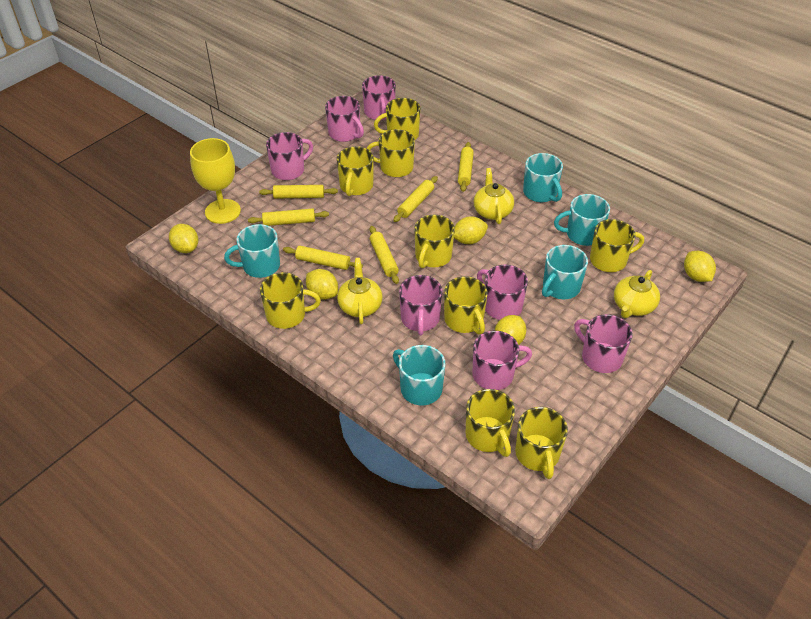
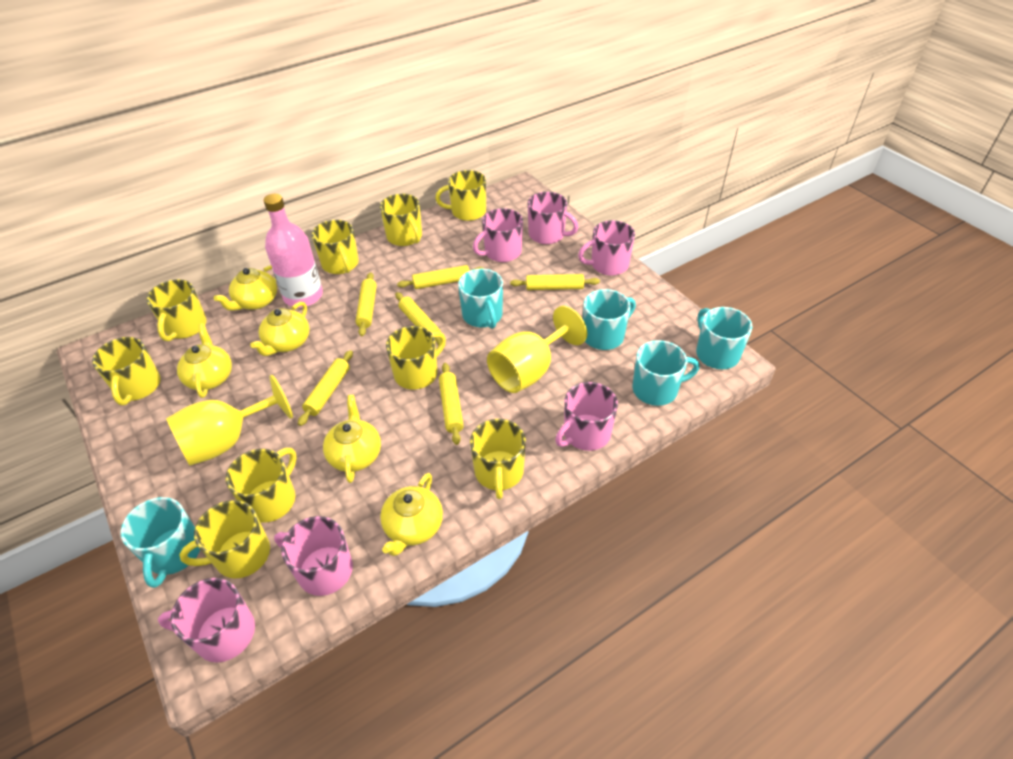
pink bottle: none = 0 -> [264,194,323,308] = 1
pink mug: [266,132,313,180] [325,96,364,142] [362,75,396,120] [399,275,442,336] [472,331,532,390] [477,265,528,320] [574,314,633,373] = 7 -> [158,578,255,662] [274,516,353,596] [473,208,523,262] [528,192,579,244] [555,382,618,451] [578,220,635,276] = 6
yellow goblet: [190,138,241,224] = 1 -> [166,375,293,466] [487,306,587,393] = 2
yellow lemon: [169,224,198,253] [306,269,338,300] [454,216,488,244] [495,315,526,345] [684,251,716,282] = 5 -> none = 0
yellow teapot: [337,258,383,324] [474,168,514,224] [614,270,660,318] = 3 -> [177,323,232,398] [214,265,277,311] [250,302,310,356] [323,395,381,483] [380,473,443,556] = 5

